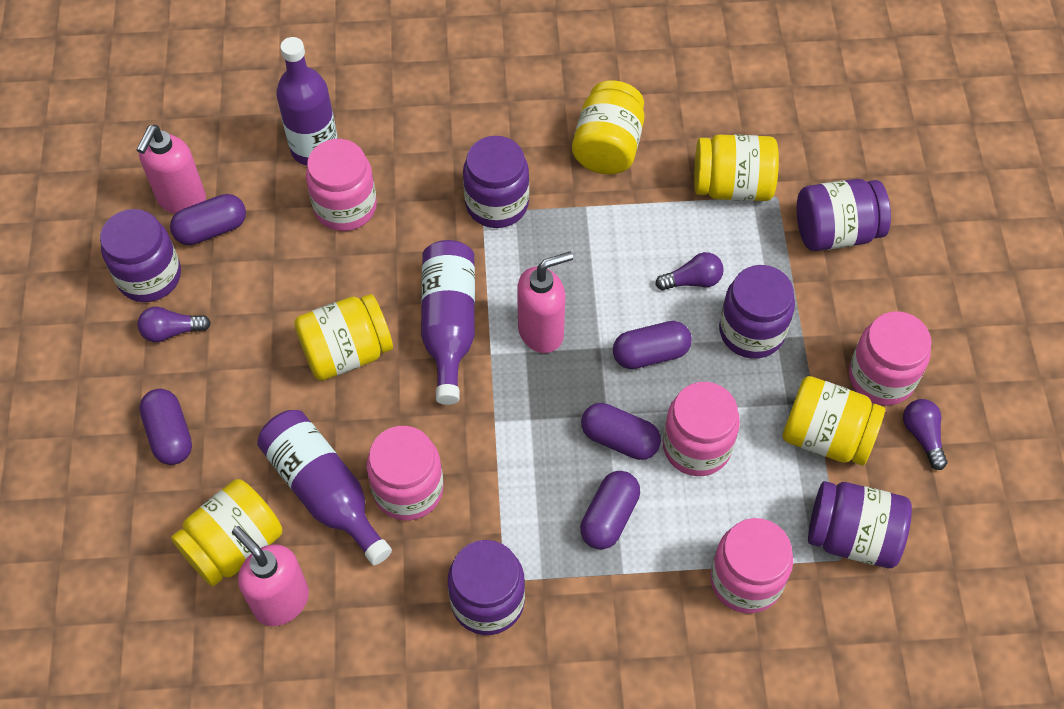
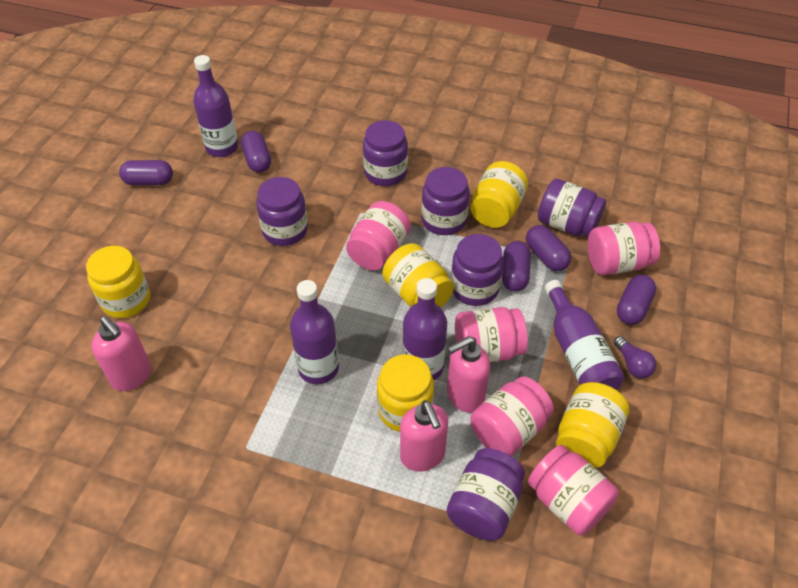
purple bottle: [257,410,392,565] [276,37,338,166] [421,240,475,405] = 3 -> [193,55,238,157] [290,280,339,384] [403,278,447,380] [544,280,624,390] = 4
purple light bulb: [138,307,211,342] [655,252,724,291] [903,399,947,470] = 3 -> [614,336,656,379] = 1

